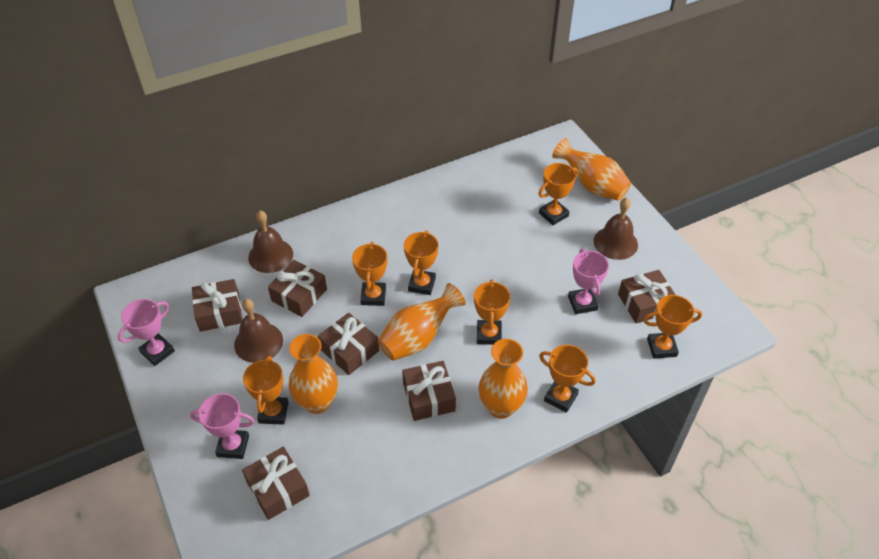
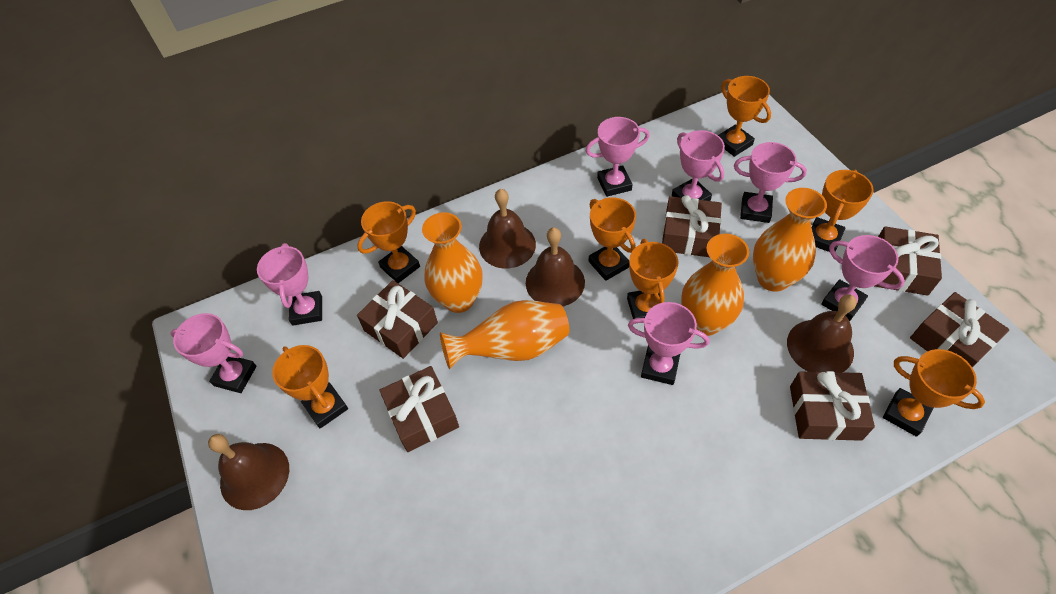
brown bell: [234,299,283,363] [248,211,293,273] [594,198,638,260] = 3 -> [208,434,289,510] [479,189,536,269] [526,227,585,306] [787,294,857,372] = 4
pink trophy: [118,299,175,366] [190,393,254,459] [568,249,609,314] = 3 -> [170,313,256,393] [257,243,322,326] [586,117,650,197] [628,302,709,385] [672,130,725,201] [734,142,807,223] [821,235,905,321] = 7

